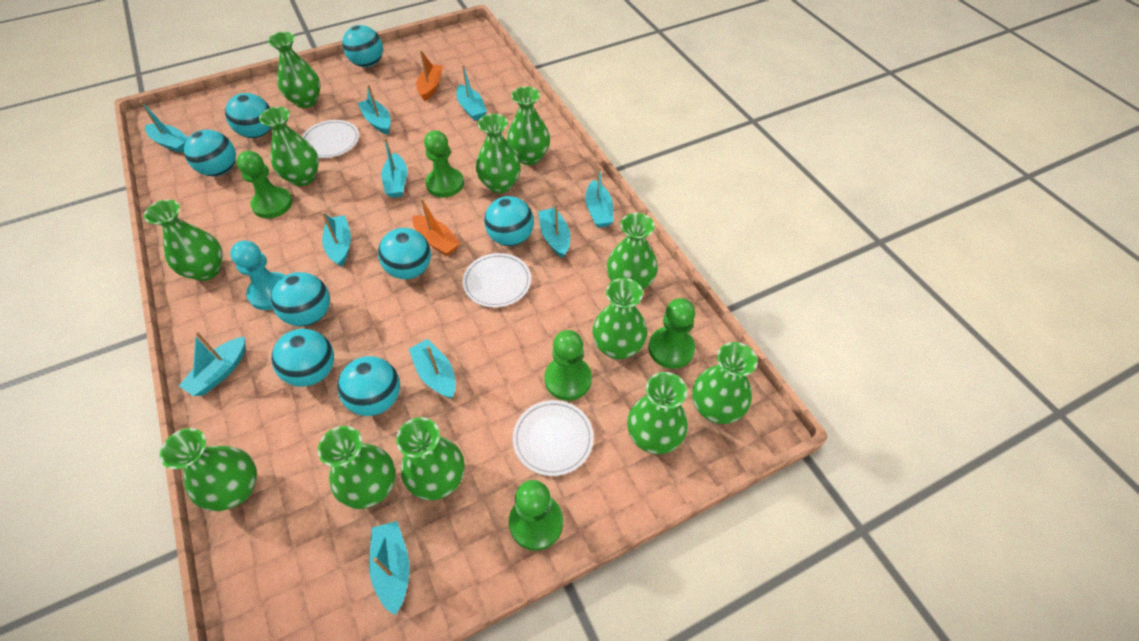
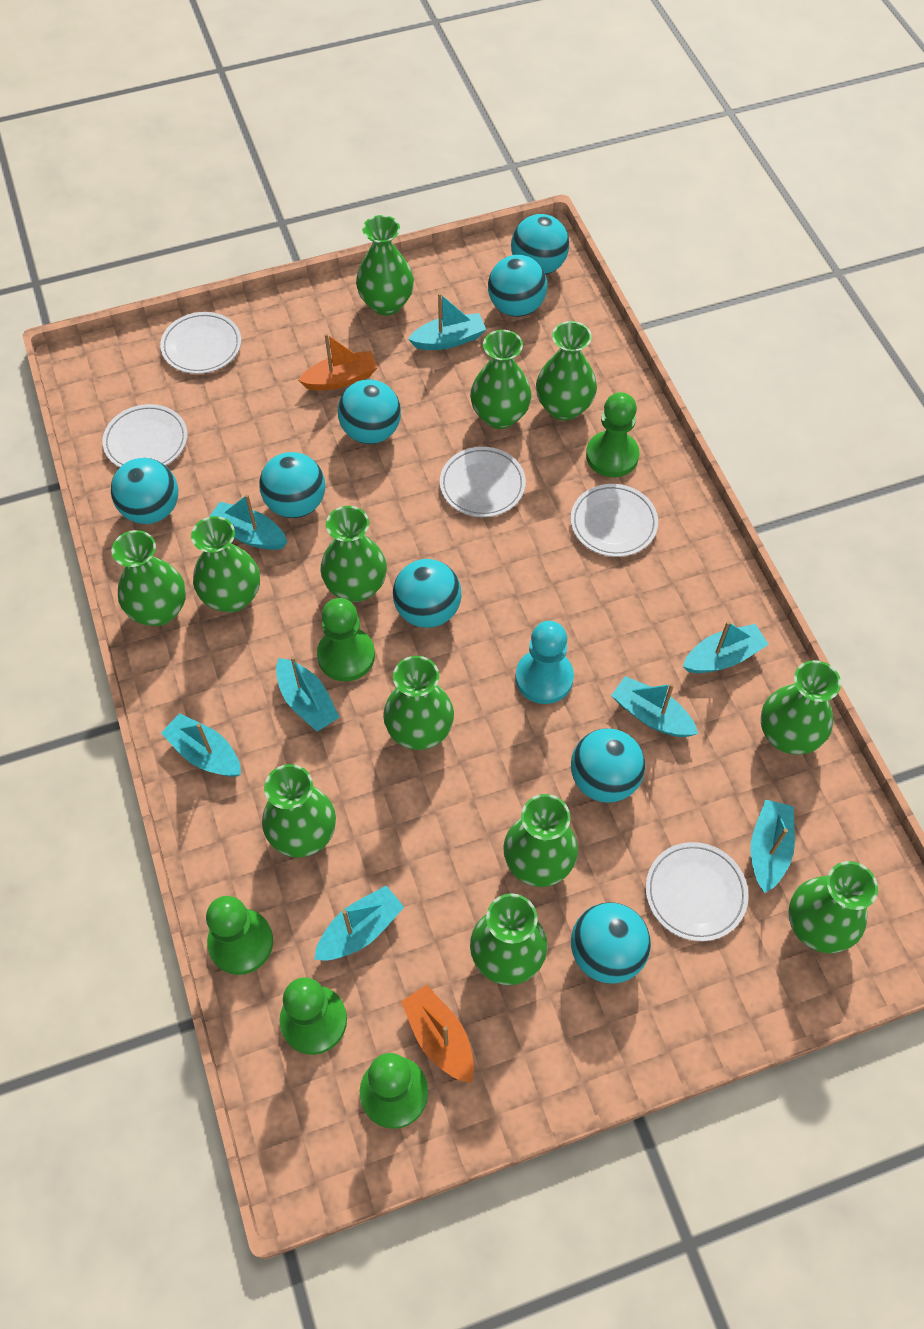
turquoise boat: [140,101,188,153] [179,332,245,396] [322,212,351,267] [358,84,391,135] [369,521,410,615] [381,138,407,198] [409,339,456,399] [457,65,487,121] [538,204,570,258] [585,167,613,228] = 10 -> [161,713,241,777] [209,494,288,550] [276,656,339,732] [314,886,404,960] [408,293,486,350] [611,676,698,737] [683,621,769,673] [751,800,795,893] = 8
white plate: [302,120,359,158] [462,253,531,308] [513,400,594,476] = 3 -> [102,404,187,467] [160,312,241,374] [440,447,526,517] [571,484,658,557] [646,842,749,941] = 5

